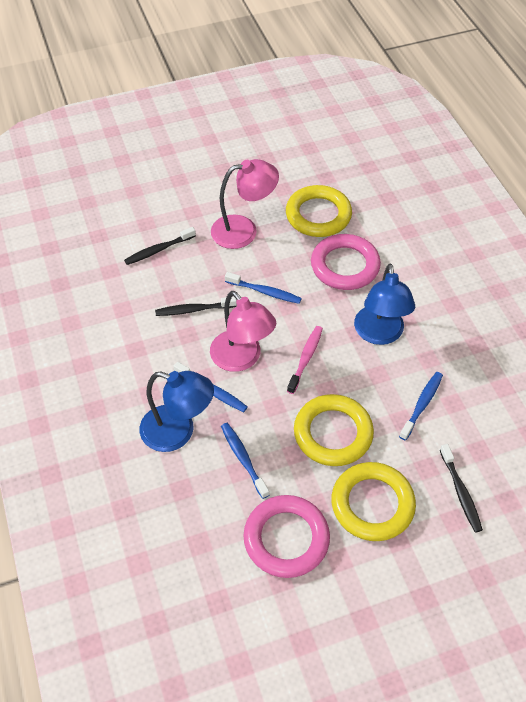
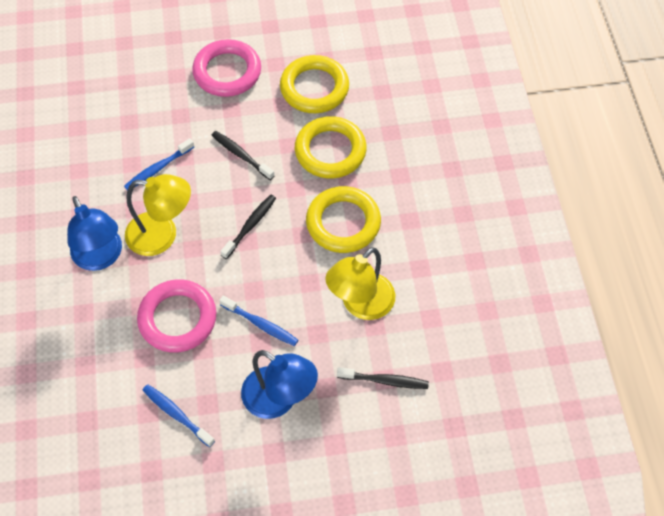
blue toothbrush: [174,362,248,412] [221,423,269,499] [225,272,302,304] [399,372,443,440] = 4 -> [124,138,194,191] [143,384,215,447] [219,296,298,346] = 3
pink lamp: [210,291,276,372] [211,159,279,249] = 2 -> none = 0
pink toothbrush: [287,326,323,394] = 1 -> none = 0
yellow lamp: none = 0 -> [125,174,191,256] [326,247,395,320] = 2

